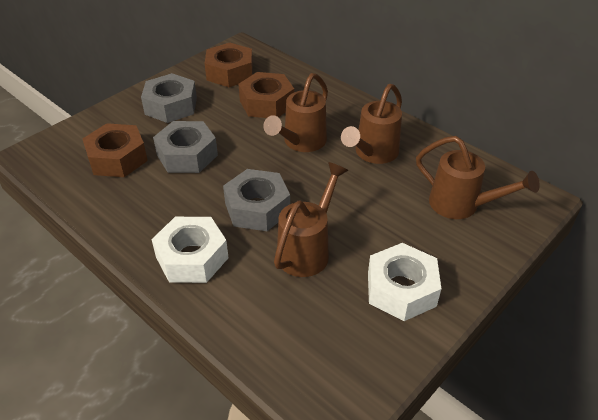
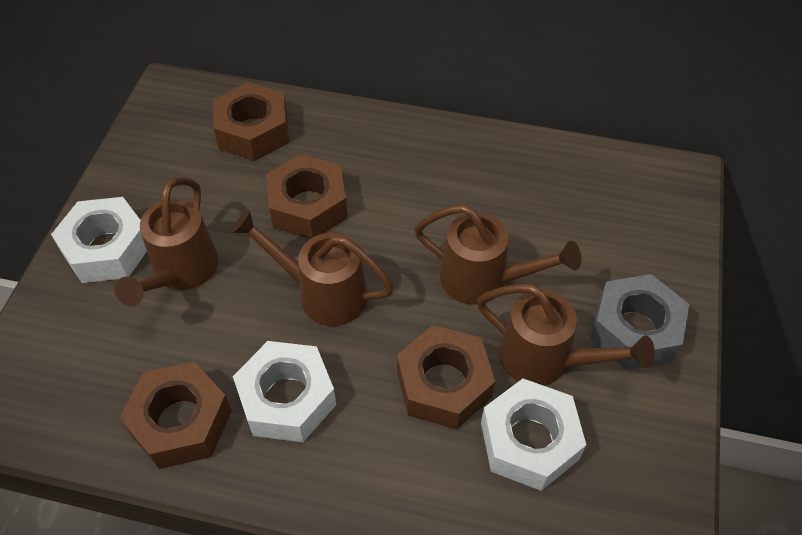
brown nut: [83,123,148,177] [205,43,253,87] [238,72,294,118] = 3 -> [119,362,232,469] [213,82,289,161] [266,154,348,239] [397,325,495,429] = 4
grey nut: [141,73,197,123] [153,121,218,173] [223,169,290,231] = 3 -> [590,274,689,370] = 1
white nut: [151,217,229,283] [368,243,441,321] = 2 -> [51,197,147,283] [233,341,336,442] [481,379,586,491] = 3

